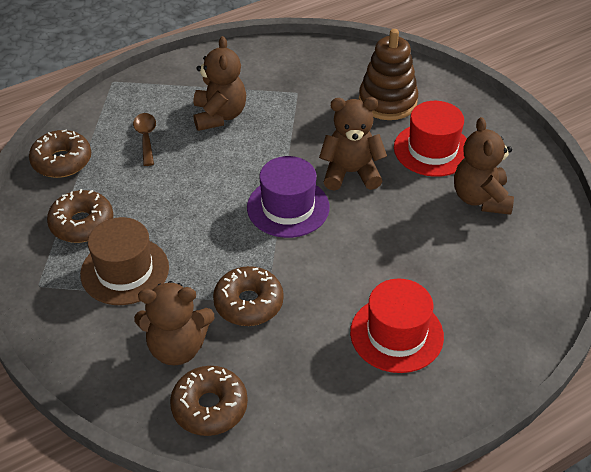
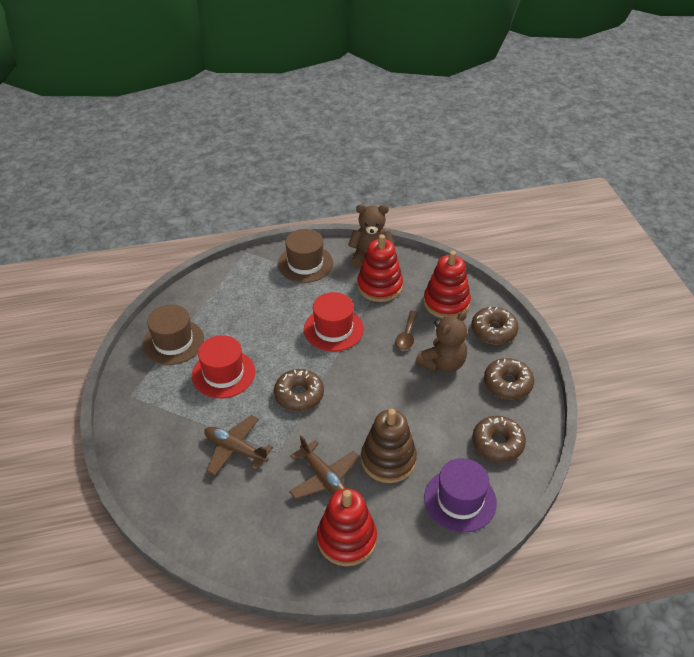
brown hat: [80,217,169,305] = 1 -> [143,304,204,365] [278,229,333,283] = 2
brown plane: none = 0 -> [204,415,273,475] [289,435,360,499] = 2
brown teddy bear: [134,281,214,365] [194,36,246,131] [319,97,387,191] [454,117,514,215] = 4 -> [348,204,395,269] [415,311,467,372] = 2
red stacking toy: none = 0 -> [317,488,377,566] [357,234,403,302] [423,251,471,318] = 3

